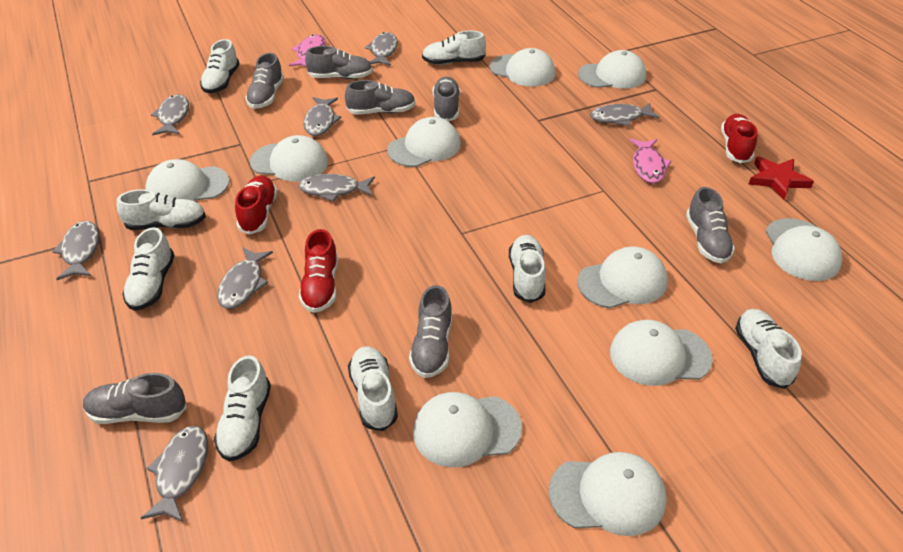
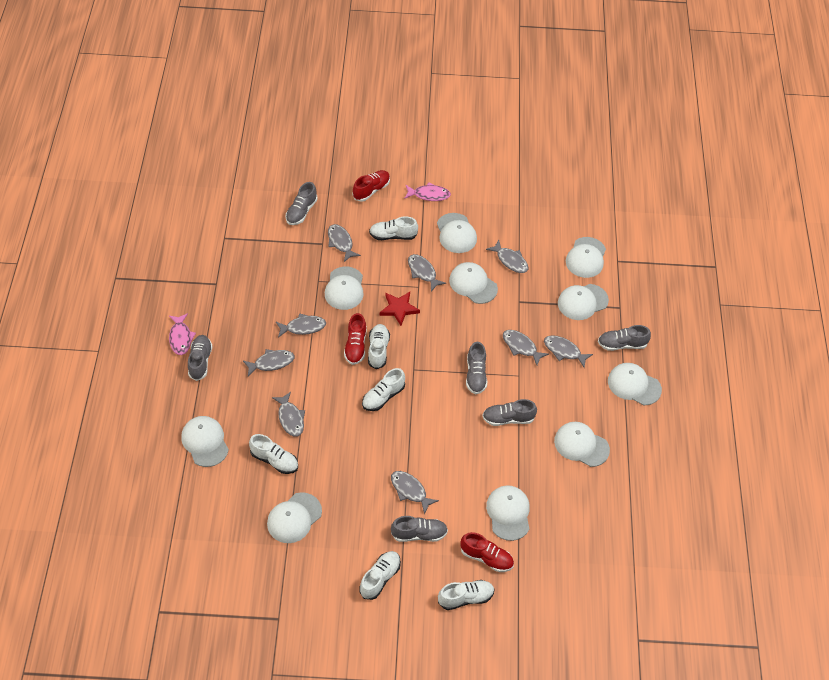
grey fish: [52,221,99,280] [141,426,208,522] [151,94,189,135] [217,247,273,309] [298,174,375,202] [304,97,342,136] [365,32,398,65] [590,103,660,126] = 8 -> [243,349,294,376] [272,392,305,437] [276,313,326,338] [328,224,361,262] [391,471,439,514] [408,254,446,292] [486,240,528,273] [503,330,549,365] [544,335,593,368] = 9
grey shoe: [83,373,187,424] [245,53,284,109] [305,46,373,79] [345,80,416,115] [409,285,452,378] [433,77,460,121] [686,187,735,263] = 7 -> [188,335,212,381] [286,182,318,225] [391,516,448,542] [466,342,487,394] [482,399,537,426] [598,325,651,351] = 6
white shoe: [117,189,206,230] [122,227,175,311] [200,39,239,93] [214,355,271,461] [348,346,398,431] [422,31,486,65] [509,235,546,303] [735,309,802,389] = 8 -> [249,434,298,474] [359,551,401,600] [362,368,405,411] [368,324,390,369] [369,216,418,240] [438,580,495,610] = 6

